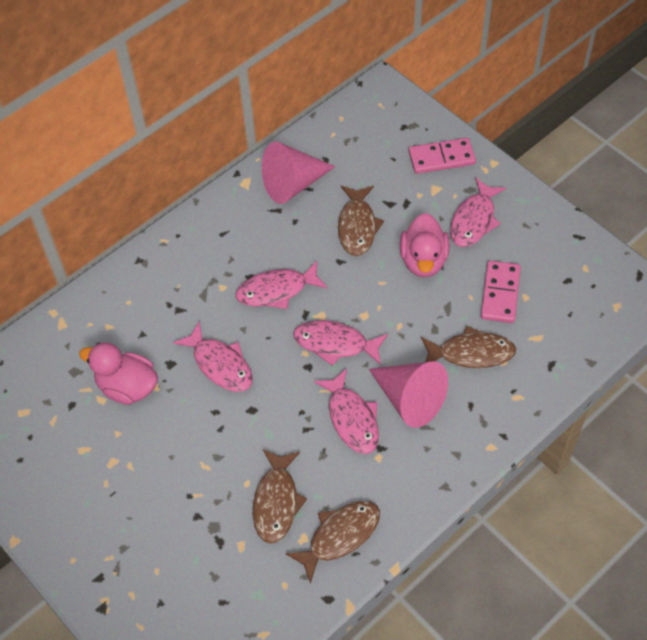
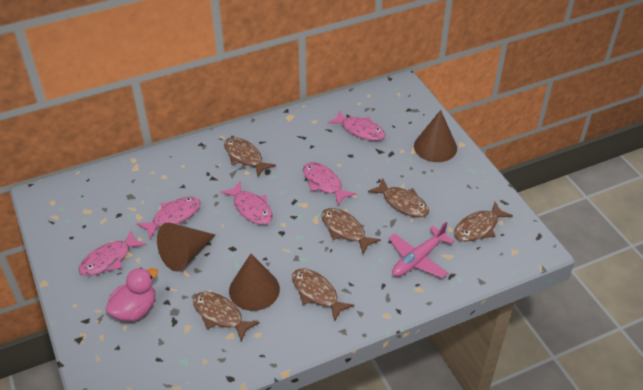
brown cone: none = 0 -> [157,222,215,272] [229,254,280,311] [414,110,457,162] = 3
brown fish: [253,449,307,544] [286,501,380,584] [338,186,384,256] [421,326,516,368] = 4 -> [193,291,260,342] [224,137,276,177] [292,268,354,322] [322,208,381,254] [368,178,429,217] [454,202,513,242] = 6
pink cone: [262,142,335,204] [369,361,448,428] = 2 -> none = 0
pink domino: [409,138,476,174] [481,261,521,323] = 2 -> none = 0
pink duck: [79,342,158,405] [400,213,450,277] = 2 -> [105,268,158,322] = 1
pink plane: none = 0 -> [389,222,454,279] = 1

